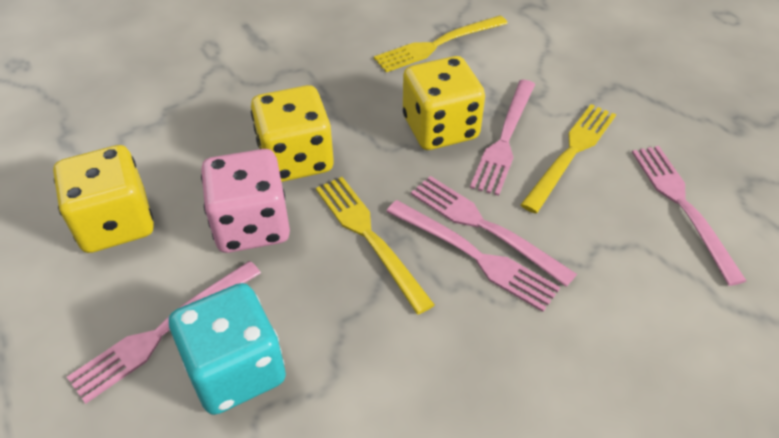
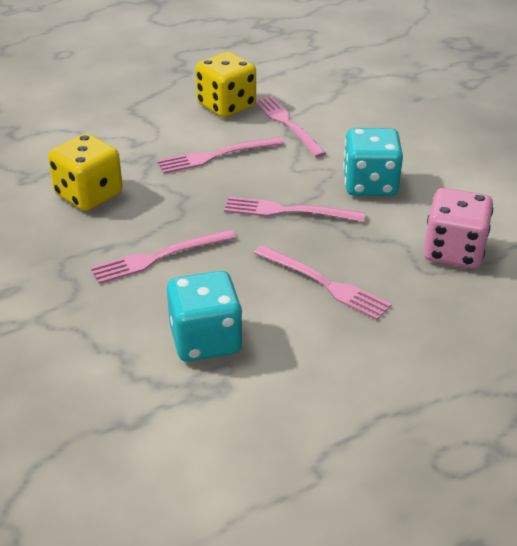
turquoise dice: [169,283,286,415] = 1 -> [167,271,242,362] [343,128,403,196] = 2
yellow dice: [53,145,154,253] [251,85,334,182] [403,56,485,150] = 3 -> [48,133,123,211] [195,52,256,118] = 2
yellow fork: [316,177,435,314] [374,15,508,72] [521,104,616,213] = 3 -> none = 0

